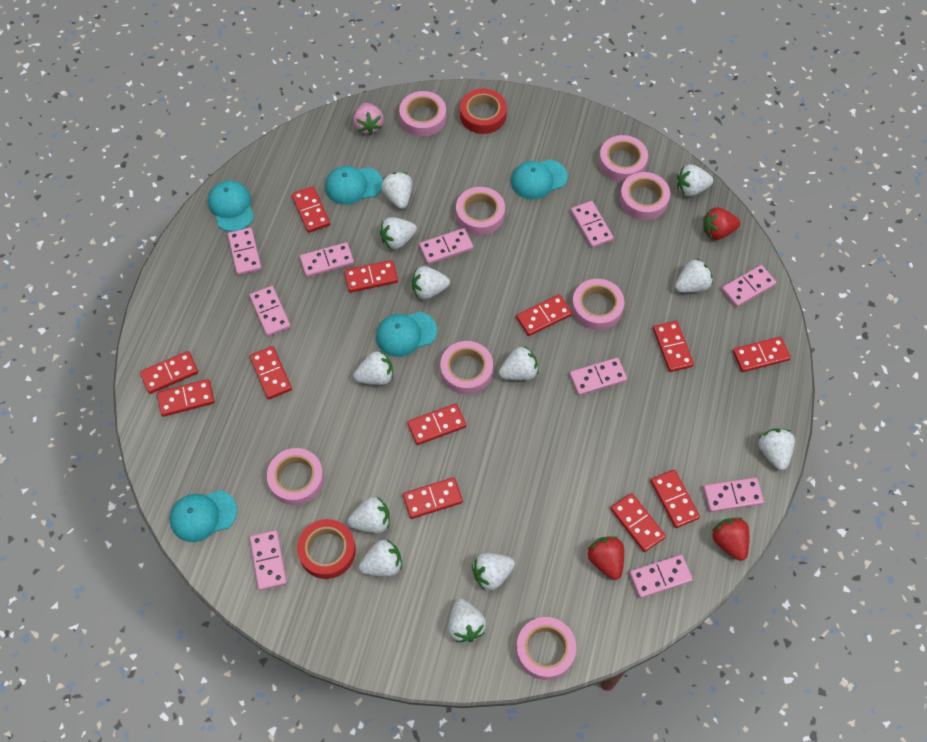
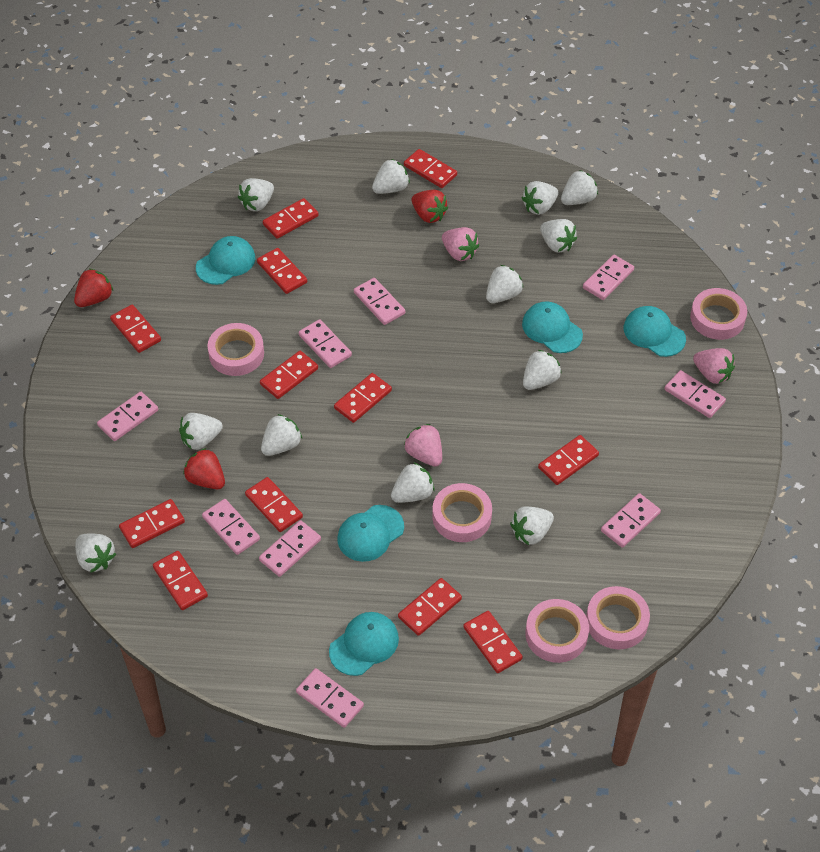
pink domino: [228,228,262,275] [250,286,291,336] [250,530,287,591] [300,242,354,277] [419,228,473,264] [569,358,627,396] [571,201,613,248] [629,555,693,598] [703,478,764,512] [721,265,776,307] = 10 -> [97,391,158,441] [202,499,260,555] [259,520,321,577] [296,668,364,728] [299,319,352,368] [354,278,405,325] [583,255,634,300] [601,493,661,548] [664,370,726,418] = 9
pink strawberry: [353,103,384,135] = 1 -> [404,424,442,467] [442,227,479,261] [693,348,735,384] = 3
pink tape: [267,448,324,505] [399,91,446,137] [440,341,493,395] [456,187,505,235] [516,617,576,680] [572,279,624,330] [599,135,648,182] [620,172,670,220] = 8 -> [208,323,264,376] [432,483,492,542] [525,599,589,663] [586,586,650,649] [690,288,747,340] = 5
red tape: [297,519,356,579] [460,88,507,134] = 2 -> none = 0

